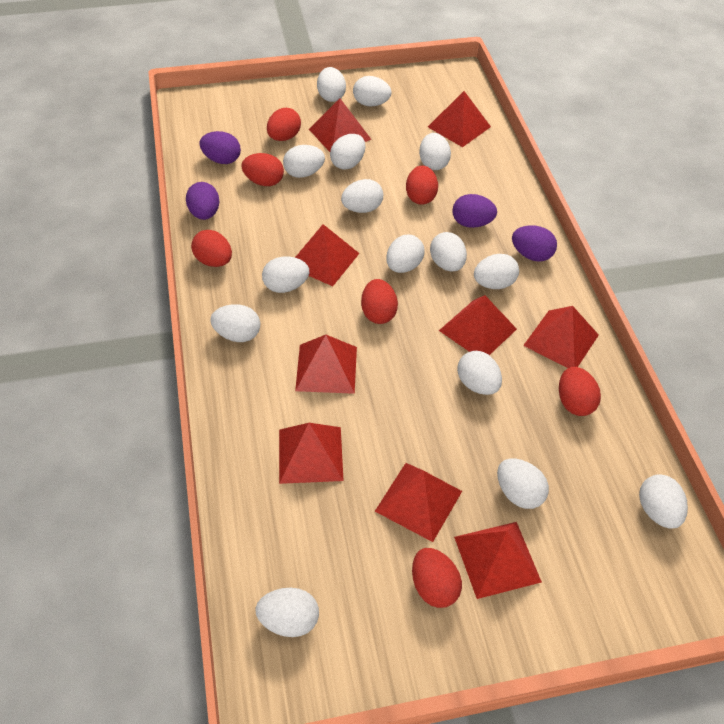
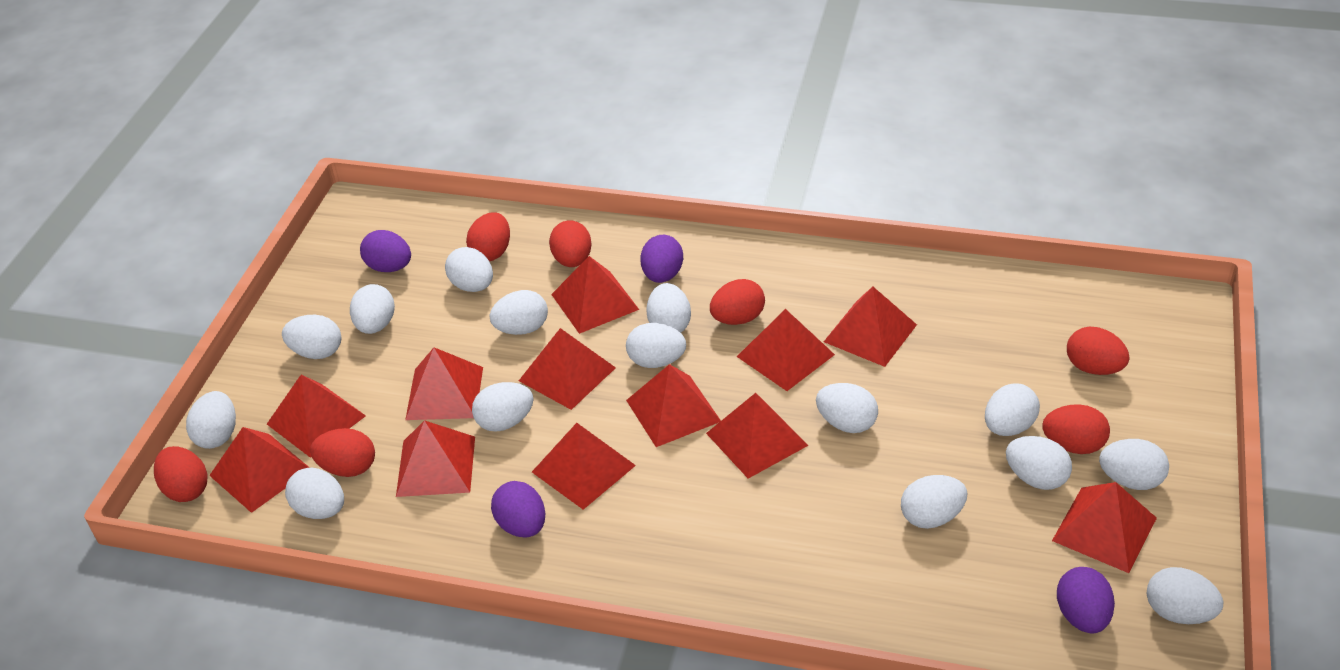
red pyramid: [279,423,344,484] [295,224,360,286] [295,335,357,394] [309,98,372,152] [375,463,462,542] [428,91,491,147] [439,295,517,355] [454,522,542,599] [523,306,599,368] = 9 -> [209,427,310,513] [267,375,366,458] [396,420,475,497] [405,348,483,420] [519,328,616,410] [532,423,636,510] [551,256,639,334] [626,364,721,447] [706,393,808,479] [737,309,835,391] [824,286,917,367] [1052,482,1157,573] = 12

